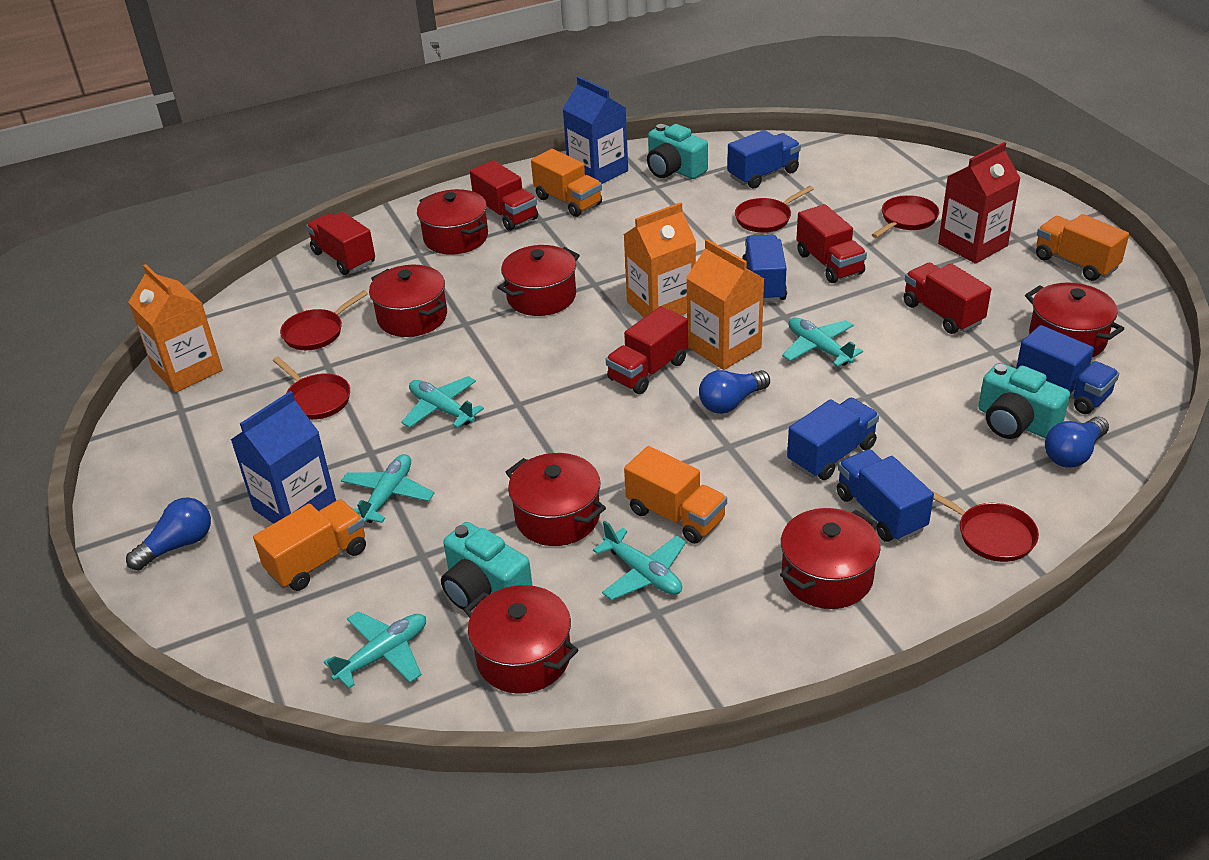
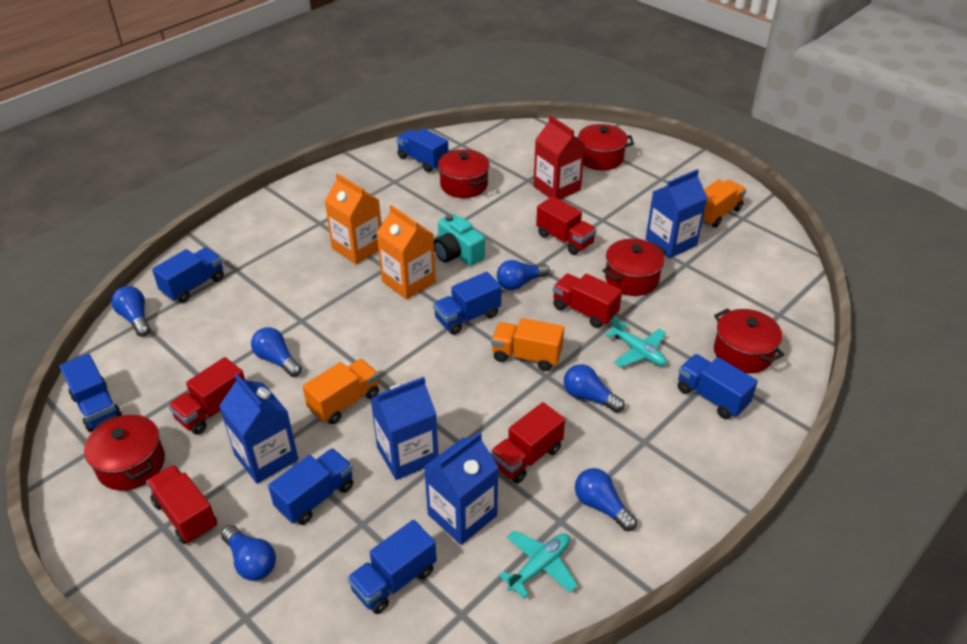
blue carton: [231,391,336,524] [563,76,628,184] = 2 -> [219,374,298,484] [371,377,438,480] [424,432,499,545] [646,169,707,258] = 4
blue light bulb: [126,497,211,570] [699,370,770,414] [1045,417,1109,467] = 3 -> [111,286,150,337] [221,525,276,581] [251,327,302,377] [497,260,550,290] [564,364,625,413] [575,468,637,531] = 6
blue truck: [727,130,801,188] [742,235,787,302] [787,398,879,480] [837,449,934,542] [1016,325,1119,414] = 5 -> [60,354,122,432] [152,247,224,303] [268,448,353,525] [347,520,437,614] [396,128,448,172] [433,272,502,335] [678,354,758,419] = 7
orange carton: [128,264,223,393] [623,202,696,318] [686,239,764,370] = 3 -> [325,173,381,264] [377,205,436,300] = 2
orange truck: [253,499,366,591] [531,149,602,217] [624,446,727,544] [1036,214,1129,281] = 4 -> [303,359,379,424] [491,318,564,371] [702,180,746,228] = 3
red pan: [273,357,350,420] [280,290,368,350] [735,186,814,233] [872,195,939,238] [931,490,1039,562] = 5 -> none = 0
red pot: [369,265,447,337] [417,189,488,255] [464,585,578,694] [497,245,580,316] [506,453,606,546] [780,508,880,609] [1025,282,1124,357] = 7 -> [84,415,165,491] [438,149,490,198] [576,124,634,170] [602,239,666,296] [714,308,784,373] = 5
turquoise camera: [441,522,533,610] [647,124,708,179] [978,363,1070,439] = 3 -> [434,214,485,266] = 1
turquoise plane: [324,611,426,689] [341,454,434,523] [402,376,484,428] [593,520,686,600] [782,318,863,367] = 5 -> [499,530,578,598] [605,316,667,367] = 2

